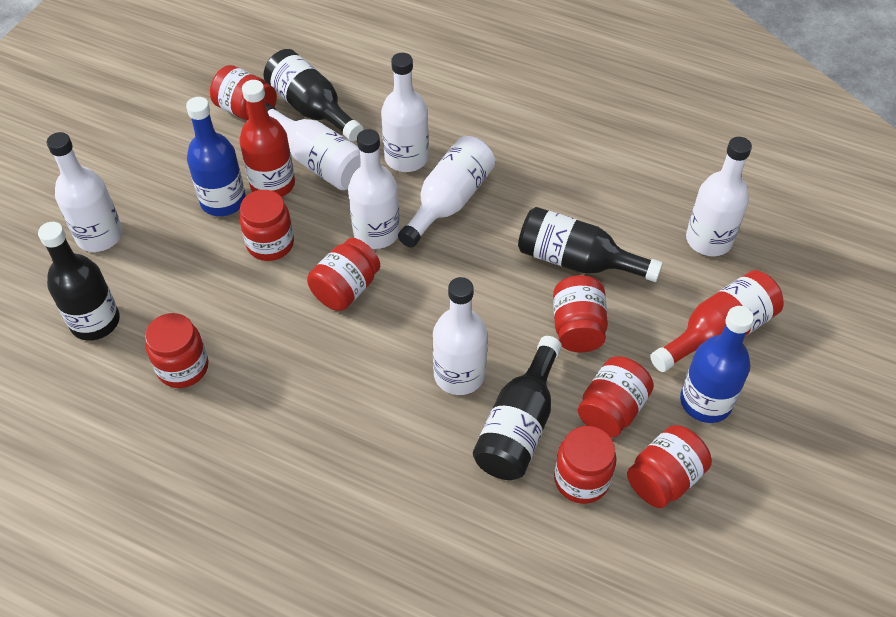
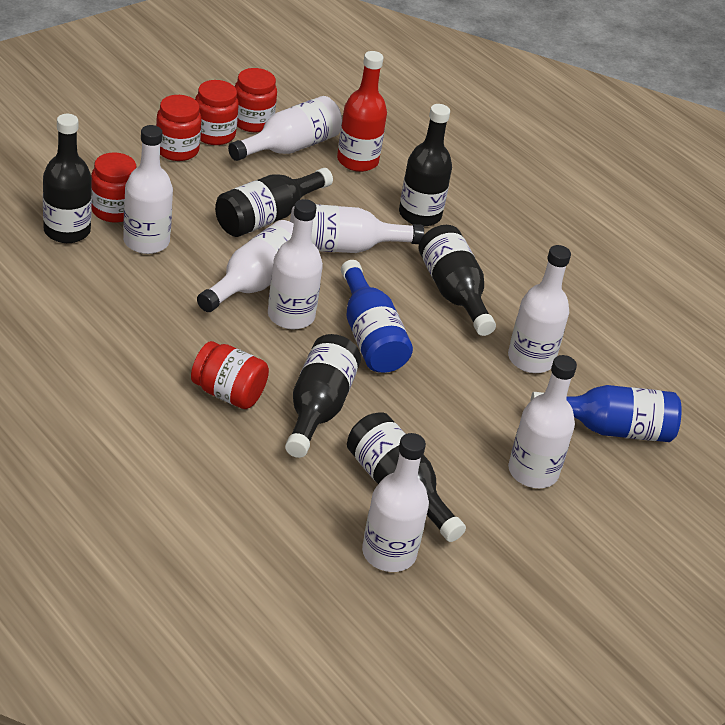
black bottle: [38,222,120,341] [263,49,363,141] [473,336,562,480] [518,207,663,282] = 4 -> [43,114,92,243] [215,168,333,237] [285,334,361,458] [347,412,466,542] [399,104,452,226] [419,225,496,336] = 6
red bottle: [239,80,295,197] [650,270,784,372] = 2 -> [337,51,387,172] = 1
red jar: [145,313,208,388] [210,65,277,120] [239,190,294,261] [307,238,380,311] [553,275,608,352] [554,426,616,504] [578,356,654,437] [627,425,712,508] = 8 -> [91,152,136,223] [156,95,202,161] [191,341,269,409] [195,80,239,145] [235,68,277,132] = 5
white bottle: [47,132,123,252] [266,103,361,190] [348,129,400,249] [381,53,429,172] [398,136,495,248] [433,277,487,395] [686,137,752,256] = 7 -> [123,125,173,254] [197,220,294,312] [228,96,342,161] [268,199,323,329] [290,204,424,253] [362,433,429,572] [508,245,571,373] [508,355,577,488] = 8

